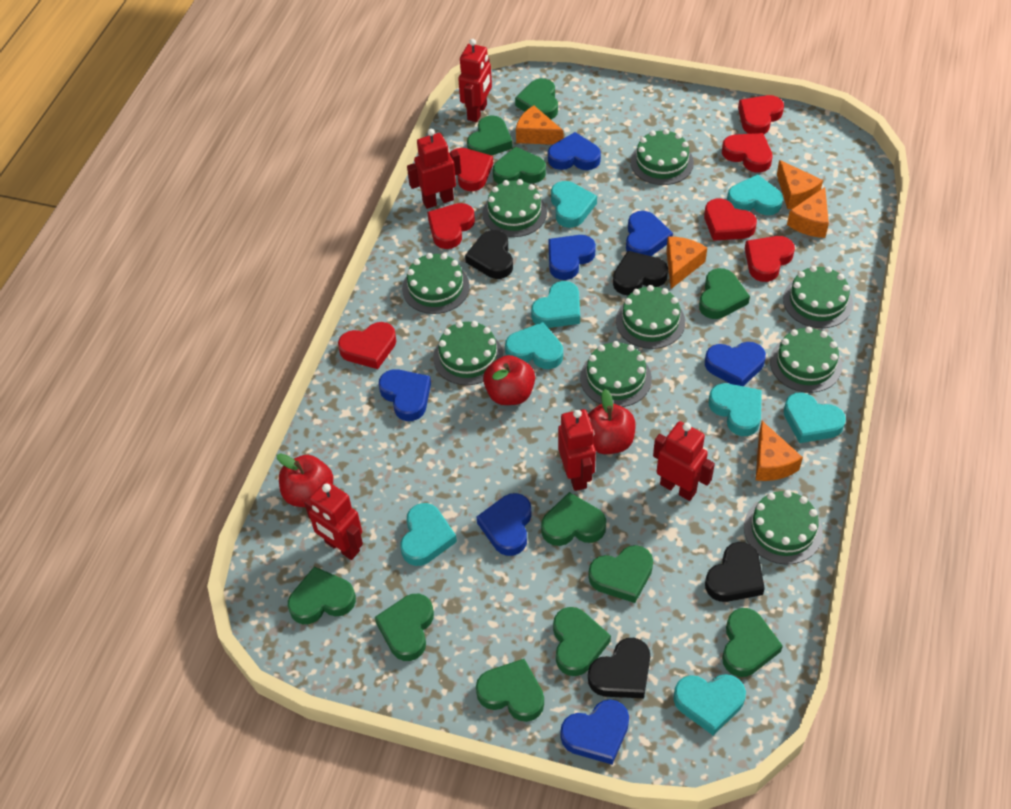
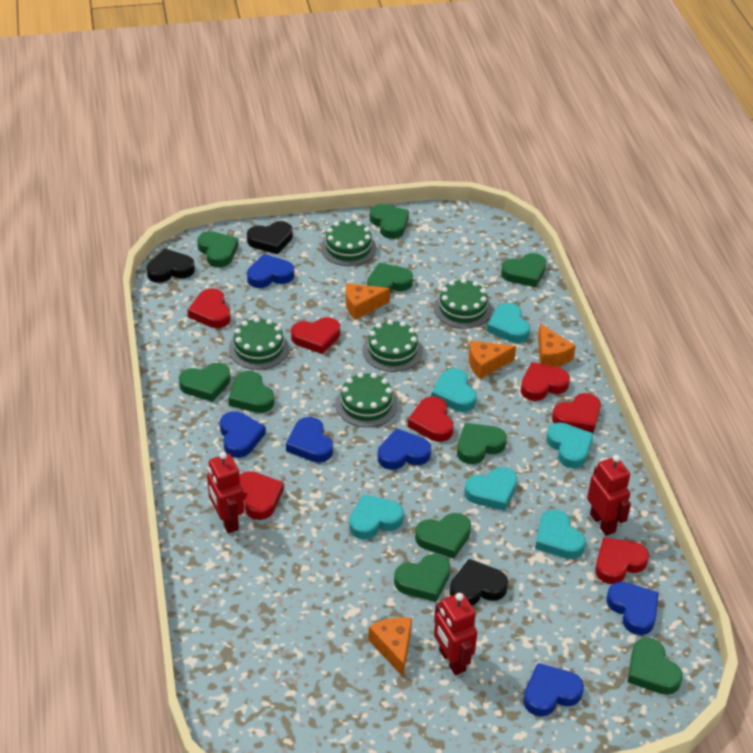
black heart: [465,230,513,279] [588,638,650,698] [613,251,668,295] [705,542,765,602] = 4 -> [147,249,195,283] [247,221,293,254] [450,559,508,606] = 3
blue heart: [379,369,431,421] [477,493,532,556] [548,132,601,170] [548,235,596,280] [560,699,629,765] [626,211,673,256] [705,342,766,386] = 7 -> [220,411,266,458] [247,254,294,288] [286,417,333,463] [378,428,431,470] [523,663,584,717] [607,582,659,635] = 6
green cake: [402,253,470,314] [433,321,503,385] [482,179,547,237] [580,341,652,407] [616,285,685,349] [630,129,694,185] [744,490,823,564] [770,327,842,393] [783,266,853,328] = 9 -> [229,317,289,370] [321,219,376,266] [335,373,398,427] [363,320,423,372] [434,278,492,329] = 5
green heart: [288,567,356,624] [375,594,434,661] [467,115,513,155] [476,659,544,722] [493,146,546,184] [515,78,558,119] [541,492,606,546] [553,607,611,676] [588,545,653,603] [699,268,750,319] [722,608,783,677] = 11 -> [179,363,231,402] [197,231,239,268] [228,371,274,413] [367,263,413,293] [369,204,409,239] [394,554,450,602] [415,513,471,559] [457,423,507,464] [501,253,546,287] [628,638,683,695] = 10
orange cheese: [516,106,563,145] [666,237,707,289] [756,421,803,481] [777,160,823,209] [787,187,829,238] = 5 -> [346,283,390,320] [368,617,412,677] [469,341,516,379] [538,324,576,367] = 4
red apple: [277,453,333,507] [483,355,535,405] [588,389,636,454] = 3 -> none = 0
red robot: [304,481,363,560] [407,129,461,209] [458,39,492,122] [558,409,596,491] [653,421,715,501] = 5 -> [207,452,244,533] [434,592,477,675] [587,455,631,536] = 3
turquoise heart: [400,503,457,566] [505,322,563,369] [531,281,580,328] [551,181,597,228] [673,674,746,735] [708,383,762,436] [727,174,783,215] [783,392,846,443] = 8 -> [349,494,404,539] [431,368,477,412] [464,467,517,511] [487,303,530,343] [535,509,585,559] [546,423,594,468] = 6

